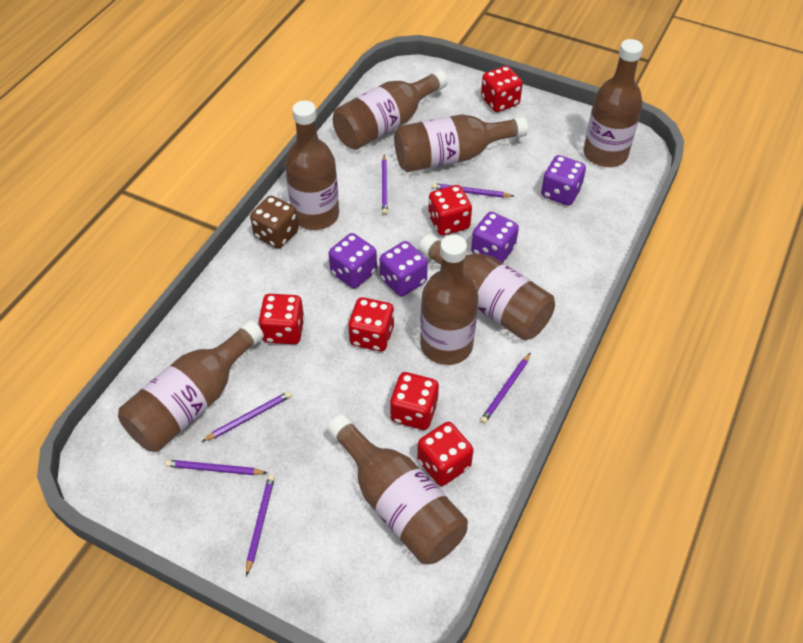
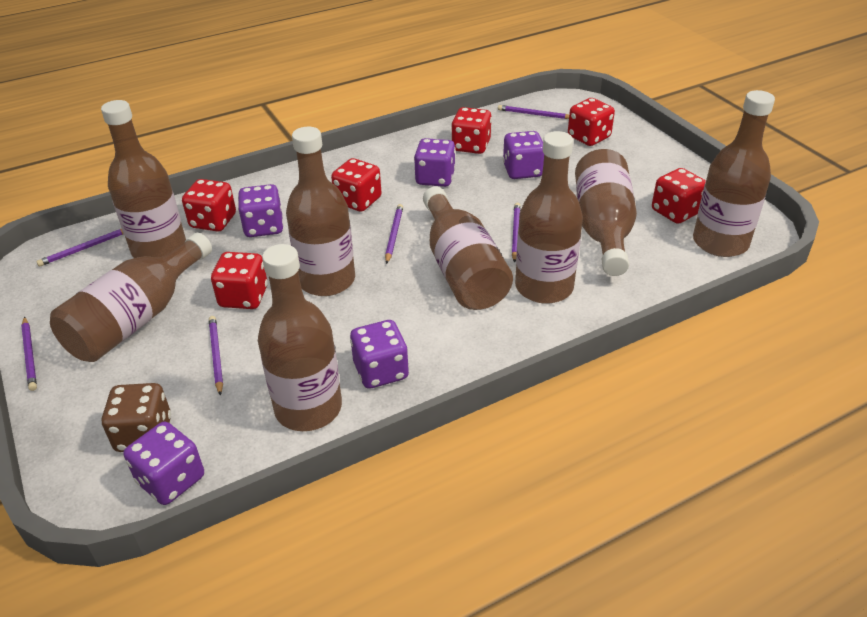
purple dice: [328,233,377,288] [380,241,428,297] [471,212,519,263] [541,155,586,206] = 4 -> [124,422,204,505] [238,184,284,237] [350,320,409,389] [414,138,456,187] [503,131,544,179] = 5

